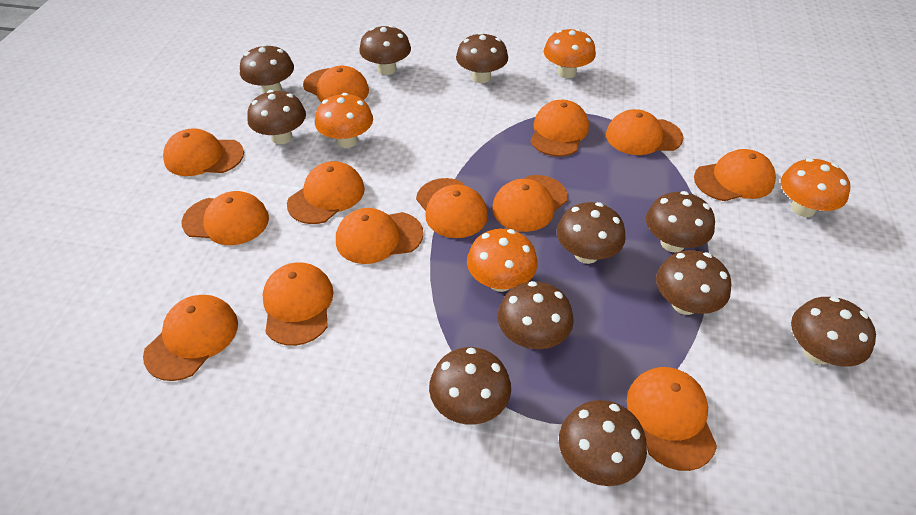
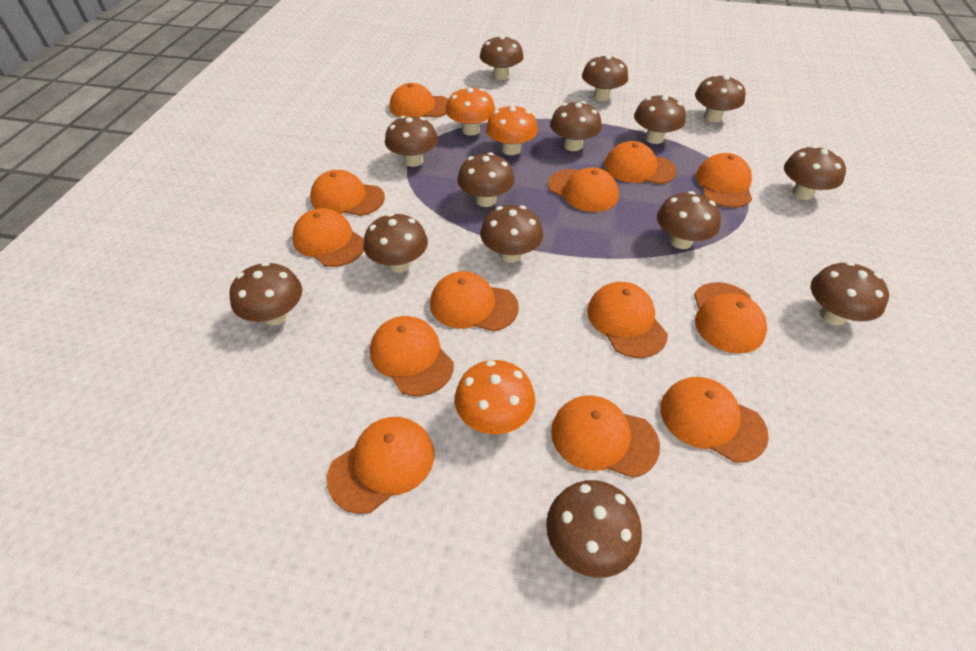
brown mushroom: [240,44,294,93] [247,90,306,144] [359,25,411,75] [429,347,511,425] [456,32,508,83] [498,281,574,349] [557,202,626,264] [559,400,647,486] [646,191,715,252] [656,250,731,315] [791,296,876,367] = 11 -> [230,262,302,326] [364,213,428,272] [385,116,438,167] [457,152,515,207] [480,35,524,80] [480,205,543,263] [546,480,642,578] [550,101,602,151] [582,55,628,101] [634,94,686,144] [657,191,721,249] [695,74,745,122] [784,145,846,200] [811,262,889,325] = 14
orange mushroom: [315,93,373,148] [467,229,538,292] [544,29,596,78] [781,158,850,217] = 4 -> [446,87,495,136] [455,360,535,434] [486,104,538,155] = 3

